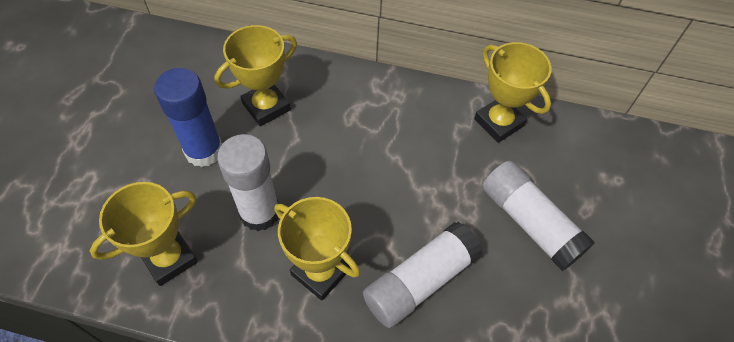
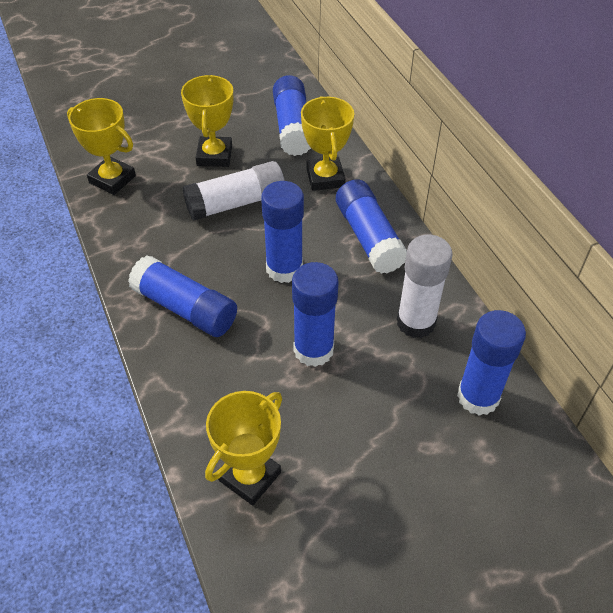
blue glue stick: [154,68,222,167] = 1 -> [128,255,237,337] [261,181,304,283] [273,75,311,156] [292,262,339,367] [336,179,407,274] [457,310,526,416] = 6
white glue stick: [217,134,279,231] [363,222,483,328] [482,161,595,271] = 3 -> [183,161,285,221] [397,234,453,338] = 2

